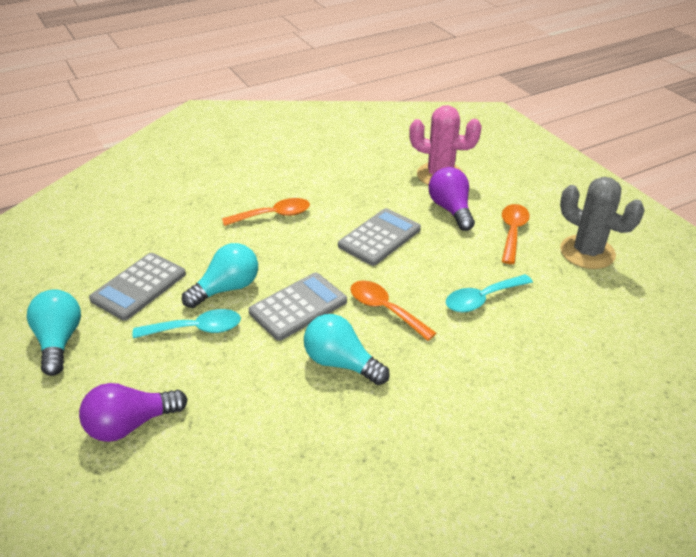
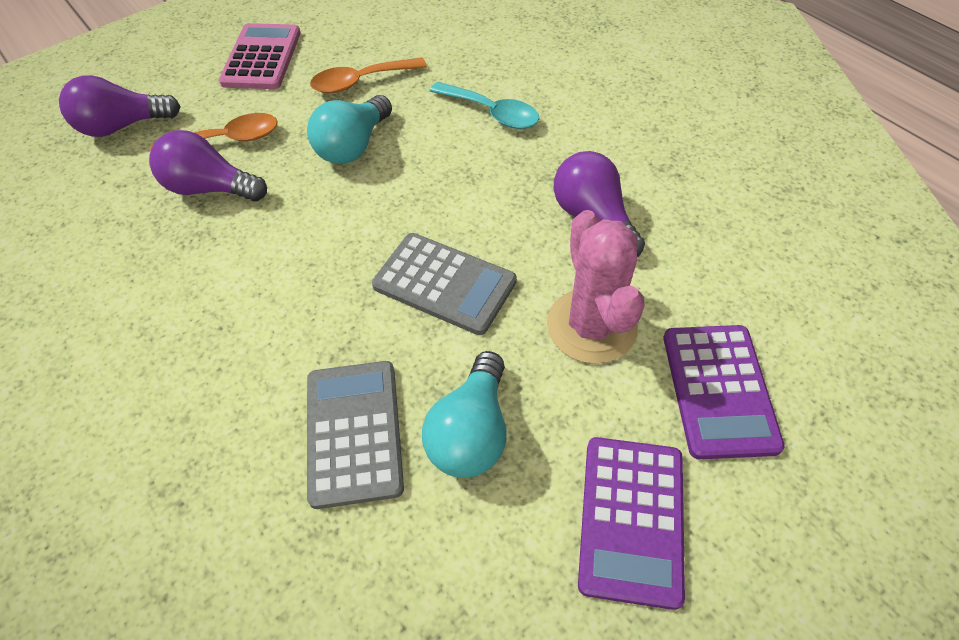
grey cactus: [560,177,645,269] = 1 -> none = 0
grey calculator: [89,253,186,321] [248,273,347,341] [338,208,421,266] = 3 -> [307,361,404,509] [372,233,517,335] = 2
orange spoon: [222,198,310,226] [350,281,437,341] [502,204,530,264] = 3 -> [150,113,278,151] [310,58,427,93] = 2
pink calculator: none = 0 -> [219,23,301,89] = 1
purple calculator: none = 0 -> [578,437,685,610] [663,325,785,459] = 2
purple light bulb: [79,383,188,442] [429,167,475,231] = 2 -> [59,75,181,137] [149,130,267,201] [554,151,645,257] = 3
turquoise light bulb: [27,289,81,376] [182,243,258,308] [304,314,390,385] = 3 -> [307,95,392,164] [422,351,506,478] = 2
turquoise spoon: [133,309,241,338] [446,274,533,312] = 2 -> [430,82,539,129] = 1

